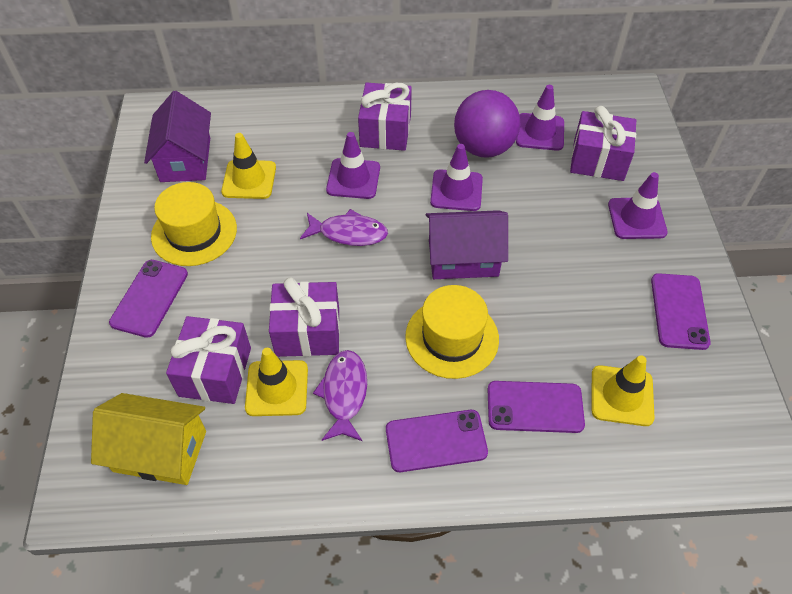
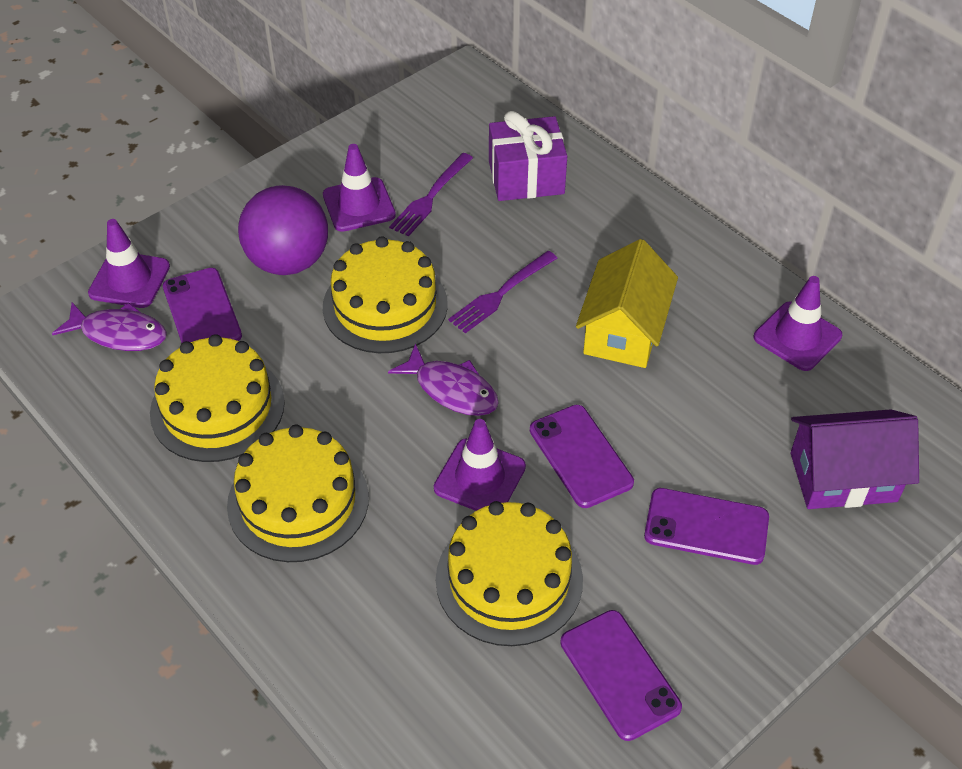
purple fork: none = 0 -> [389,153,473,237] [448,251,557,333] = 2
purple gift: [166,316,251,404] [269,277,340,357] [358,83,412,151] [570,106,636,181] = 4 -> [489,111,567,201] = 1
purple house: [144,91,211,182] [425,210,508,279] = 2 -> [791,409,919,509] = 1
yellow cake: none = 0 -> [150,334,285,462] [227,425,369,562] [323,236,448,353] [436,501,583,646] = 4
yellow hat: [151,182,237,266] [405,285,499,379] = 2 -> none = 0
yellow traffic cone: [221,133,276,199] [245,348,308,416] [591,355,655,426] = 3 -> none = 0

